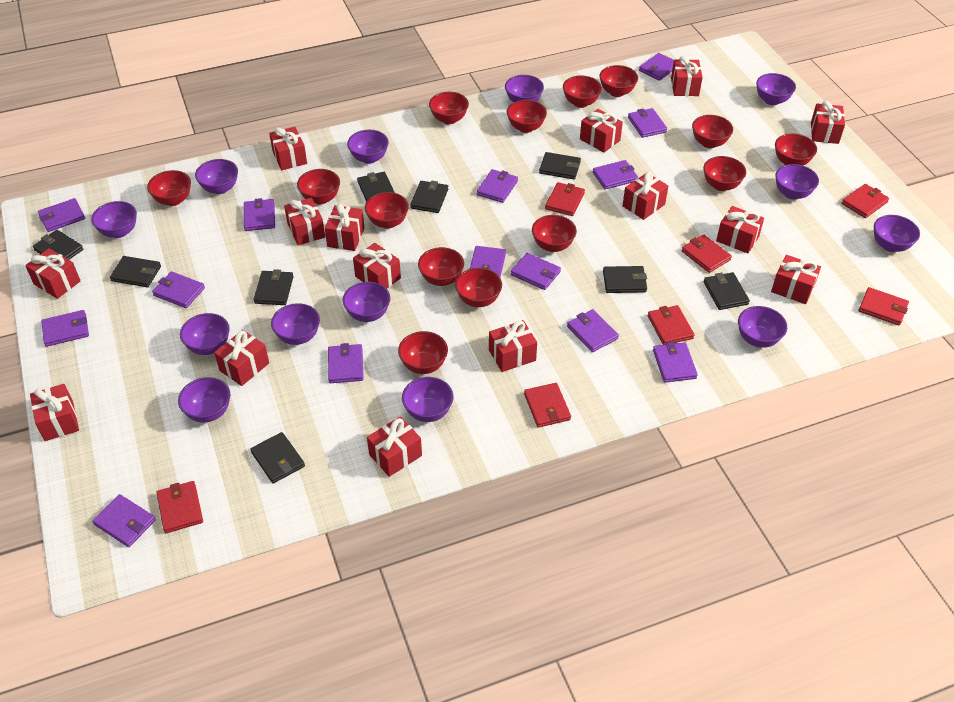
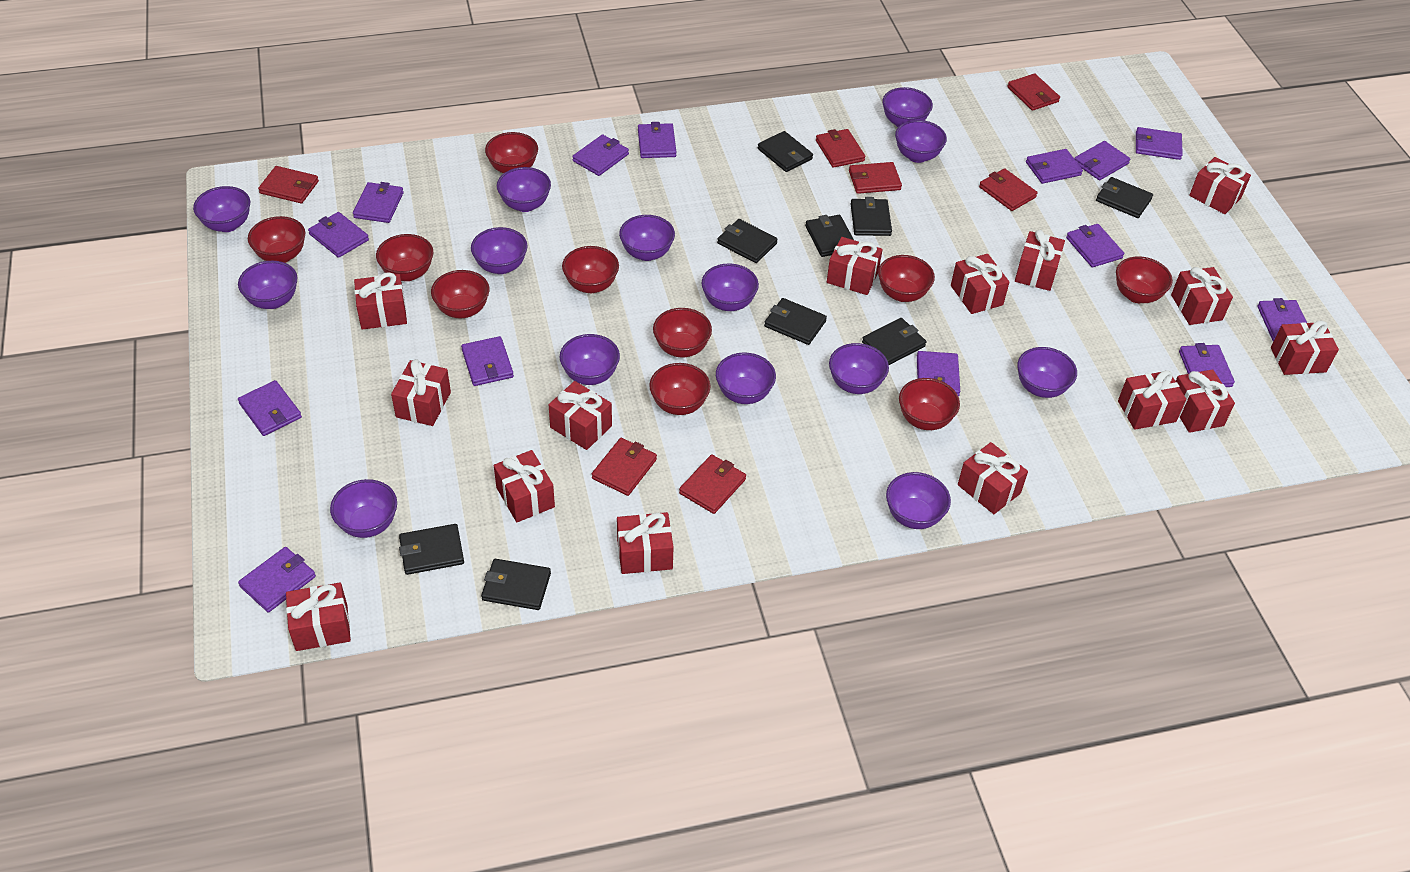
purple bowl: [91,201,137,238] [178,377,230,423] [180,313,230,355] [195,159,238,194] [271,303,320,345] [343,282,390,322] [347,130,389,164] [402,377,453,422] [505,75,544,102] [738,306,787,348] [756,73,796,105] [775,164,819,200] [874,215,920,252] = 13 -> [193,186,250,232] [238,261,298,309] [330,479,397,538] [471,227,528,274] [497,167,551,212] [560,334,620,385] [619,215,675,261] [701,263,759,311] [716,353,776,404] [829,343,889,394] [882,87,933,127] [886,472,951,529] [895,120,947,163] [1017,347,1077,398] = 14
red bowl: [147,170,191,206] [297,169,340,204] [365,192,409,229] [398,331,448,374] [418,247,464,286] [429,92,469,124] [455,268,502,307] [507,100,547,133] [532,215,577,252] [563,75,602,108] [599,65,638,97] [692,115,733,148] [703,156,746,191] [775,133,817,165] = 14 -> [248,216,305,263] [376,234,433,281] [431,270,489,318] [485,132,538,173] [562,246,619,293] [649,363,711,415] [653,308,712,358] [878,255,935,302] [899,378,960,430] [1116,256,1173,303] = 10

